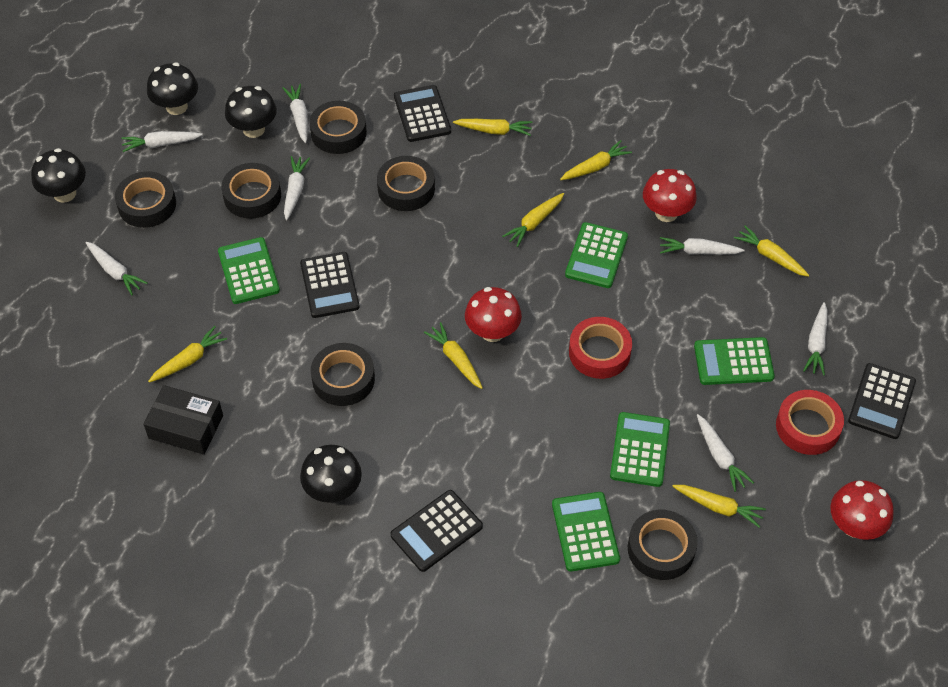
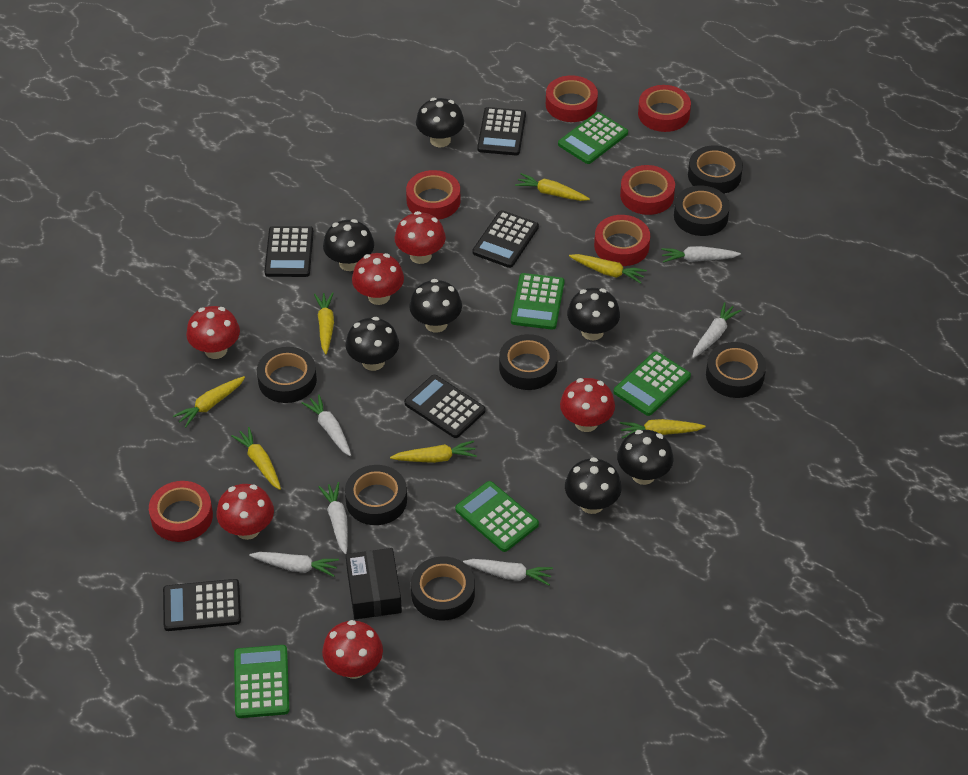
black calculator: [300,252,360,318] [391,490,483,572] [394,85,451,142] [848,363,916,439] = 4 -> [163,579,241,631] [265,226,314,277] [404,375,485,438] [473,210,539,268] [477,107,526,155] = 5
black mushroom: [31,148,86,203] [147,63,198,115] [225,86,277,138] [300,445,362,503] = 4 -> [323,219,374,271] [345,317,399,371] [409,279,462,333] [416,98,464,147] [565,457,622,514] [567,288,620,341] [617,430,673,485] = 7
black tape: [115,171,176,228] [221,163,281,219] [309,101,367,154] [311,343,375,406] [377,156,435,211] [628,510,698,580] = 6 -> [257,347,317,403] [345,465,407,525] [411,556,475,620] [499,334,558,390] [674,186,730,236] [688,145,743,194] [706,342,766,398] = 7
red mushroom: [465,287,522,342] [643,169,697,222] [831,480,894,540] = 3 -> [186,306,240,359] [216,484,274,540] [322,620,383,679] [352,253,404,305] [395,211,446,264] [560,378,615,432] = 6
red tape: [569,317,632,379] [776,390,844,455] = 2 -> [149,481,213,542] [406,170,460,220] [546,75,598,122] [594,215,650,266] [620,165,675,215] [638,85,691,132] = 6
white carrot: [86,242,148,295] [121,131,202,152] [282,84,308,143] [284,156,310,220] [660,237,744,255] [697,414,754,492] [803,302,828,375] = 7 -> [249,552,339,577] [302,394,351,456] [319,482,348,554] [463,559,553,585] [661,246,741,263] [692,302,742,358] = 6

